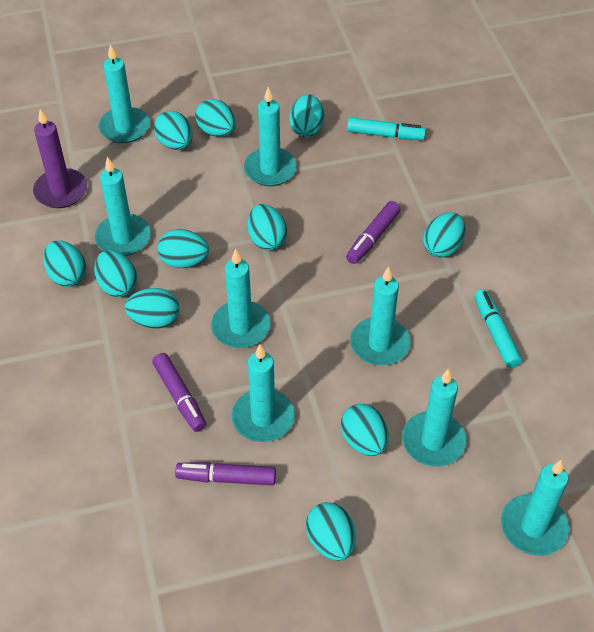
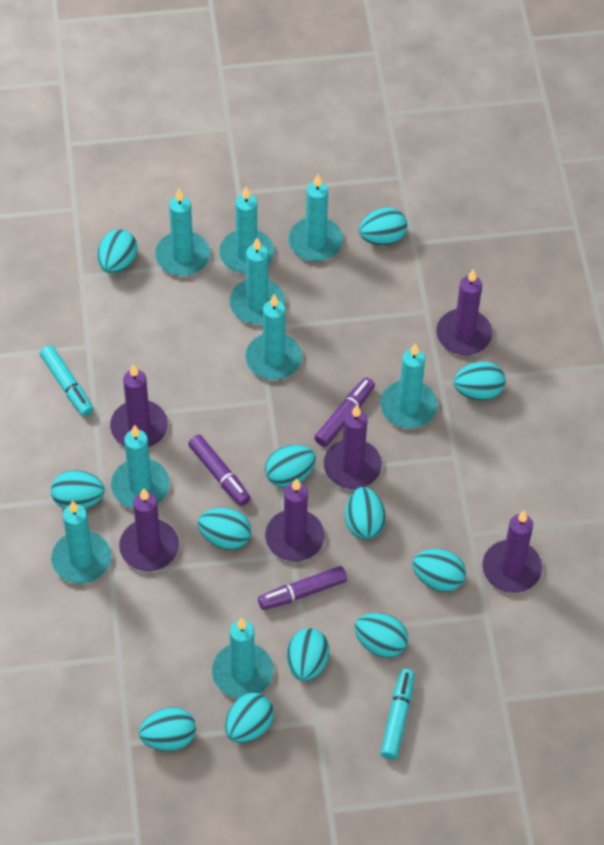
purple candle: [33,109,87,208] = 1 -> [110,364,168,447] [119,488,179,571] [265,478,325,561] [324,405,382,489] [436,269,492,355] [482,510,542,593] = 6
turquoise candle: [95,157,151,256] [99,45,150,143] [211,249,271,348] [232,344,295,442] [244,87,297,186] [350,266,411,366] [402,369,466,467] [501,460,569,556] = 8 -> [51,501,111,583] [111,425,170,509] [155,189,210,276] [212,618,273,698] [219,186,274,274] [229,238,285,324] [245,294,302,380] [288,174,343,261] [380,343,437,428] = 9
turquoise egg: [43,240,86,287] [94,250,137,297] [124,288,180,329] [154,111,193,150] [157,229,209,268] [195,99,236,137] [248,204,287,251] [289,94,324,137] [306,502,356,561] [341,404,389,456] [423,212,465,257] = 11 -> [51,470,105,509] [98,229,137,274] [139,707,196,751] [198,508,251,550] [225,693,274,743] [265,445,316,487] [287,628,329,681] [345,487,386,539] [354,613,408,658] [359,208,407,245] [412,549,466,592] [454,362,505,400] = 12

